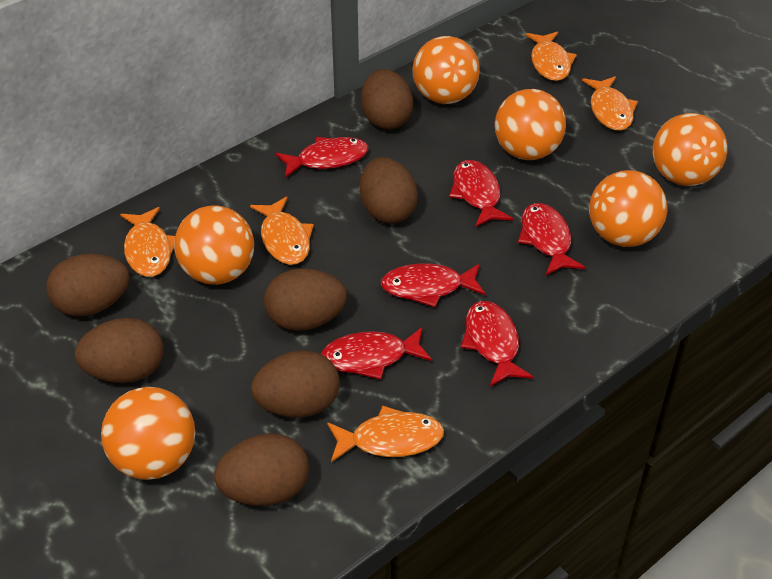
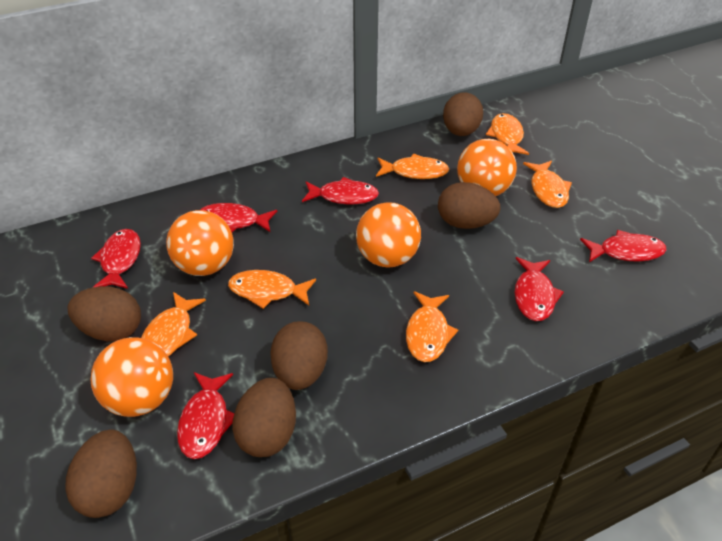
brown egg: [46,254,130,317] [75,318,164,383] [214,433,309,506] [251,350,340,418] [264,268,347,331] [360,157,418,224] [361,69,413,130] = 7 -> [65,429,137,518] [68,286,141,341] [232,378,296,457] [270,321,328,390] [438,182,500,229] [443,92,483,136] = 6
orange ball: [101,387,195,480] [174,205,254,285] [413,36,480,104] [495,89,566,160] [589,170,667,247] [653,113,728,186] = 6 -> [90,337,173,417] [166,210,234,276] [356,202,421,268] [457,139,517,196] = 4
orange fish: [120,207,175,277] [250,196,314,265] [327,405,444,462] [526,31,577,81] [582,76,638,131] = 5 -> [141,292,206,356] [228,270,316,309] [376,154,449,179] [406,291,458,362] [486,113,529,155] [523,161,572,208] = 6

